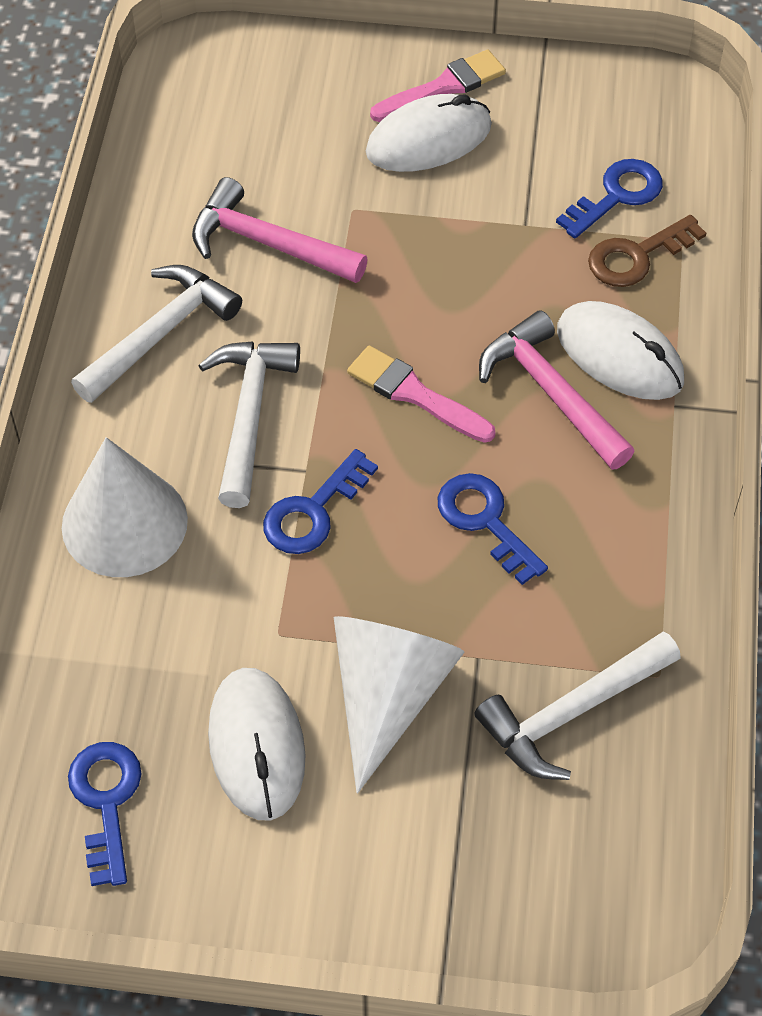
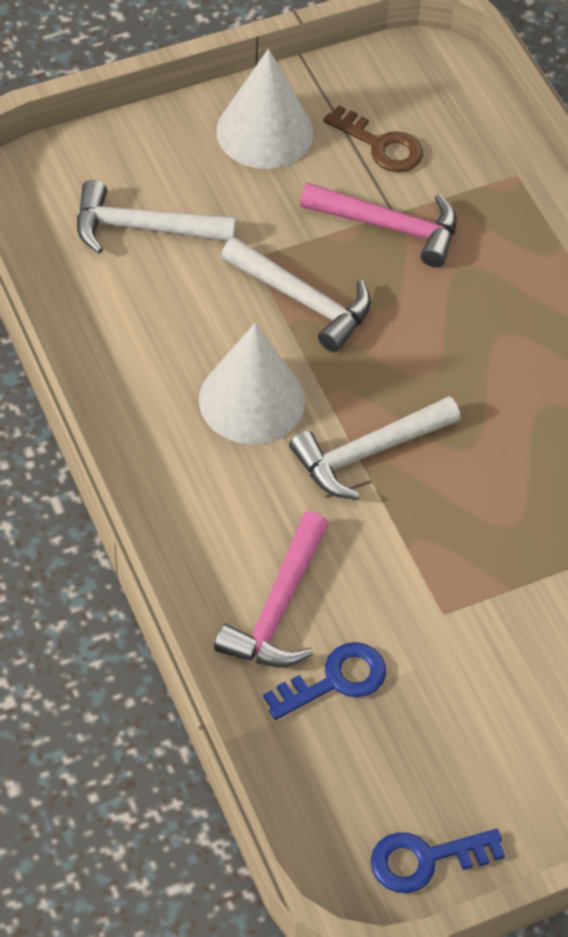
blue key: [68,742,141,886] [263,449,378,554] [438,473,548,585] [556,159,663,238] = 4 -> [263,642,386,720] [371,829,505,893] = 2
pink brush: [347,345,495,443] [370,50,506,122] = 2 -> none = 0
white mouse: [208,668,306,821] [366,94,492,172] [557,301,684,400] = 3 -> none = 0

